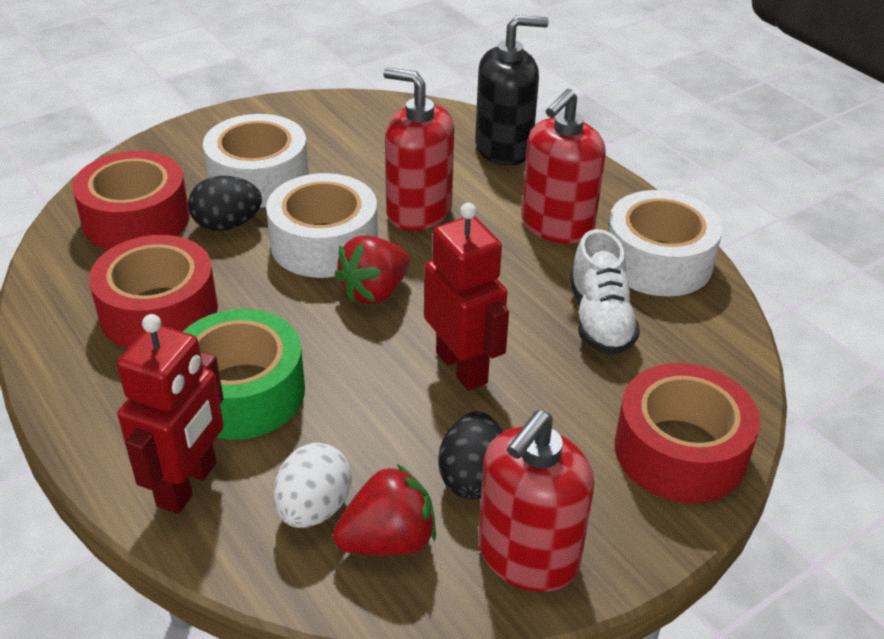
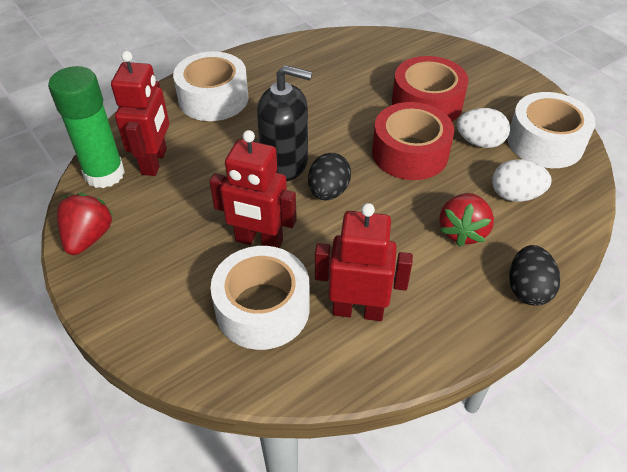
green glue stick: none = 0 -> [48,66,125,188] = 1
green tape: [183,309,305,440] = 1 -> none = 0
red robot: [117,314,224,514] [424,203,509,391] = 2 -> [111,51,169,176] [209,130,297,248] [315,203,413,321] = 3
red soap dispenser: [383,67,454,231] [478,410,594,592] [521,89,606,244] = 3 -> none = 0
red tape: [72,151,190,250] [89,235,218,348] [615,363,760,503] = 3 -> [372,102,454,180] [392,56,468,121] = 2
white egg: [273,443,351,528] = 1 -> [457,108,510,148] [492,159,551,202] = 2
white shoe: [570,229,640,355] = 1 -> none = 0

